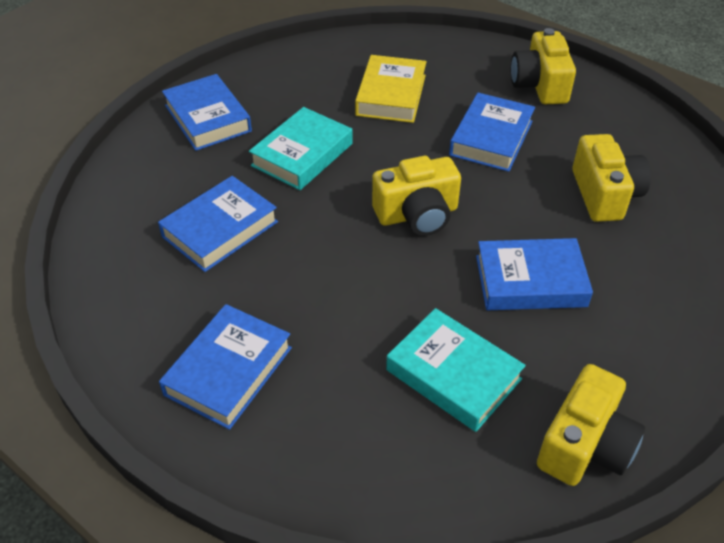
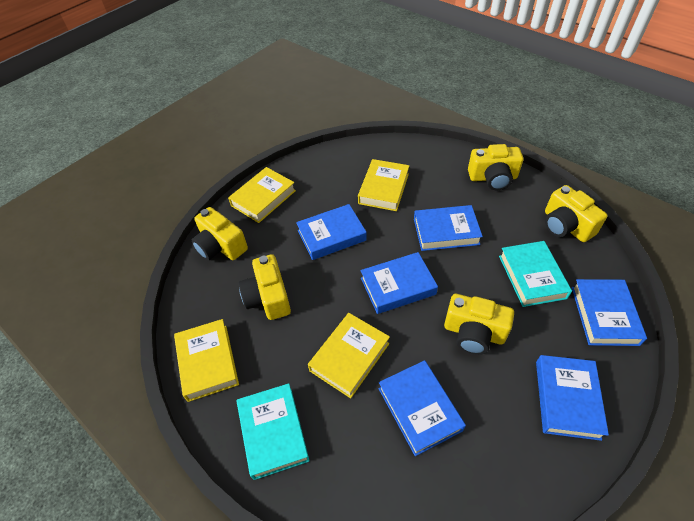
blue book: [158,176,278,272] [159,304,292,430] [162,74,252,151] [449,93,535,172] [476,238,593,310] = 5 -> [296,204,367,260] [360,252,438,314] [378,360,466,456] [414,205,483,251] [536,355,609,441] [572,279,647,346] = 6
yellow book: [355,55,427,123] = 1 -> [174,319,239,402] [228,167,296,223] [308,313,390,398] [358,159,409,211] = 4
yellow camera: [372,156,461,236] [511,28,576,104] [537,364,645,486] [572,134,651,222] = 4 -> [191,207,248,260] [239,254,291,320] [444,294,514,355] [468,144,523,190] [545,185,608,242] = 5

